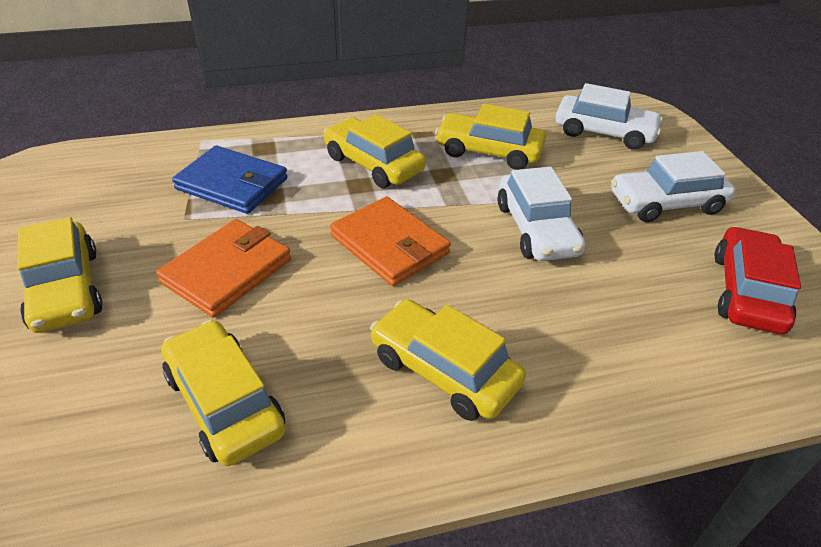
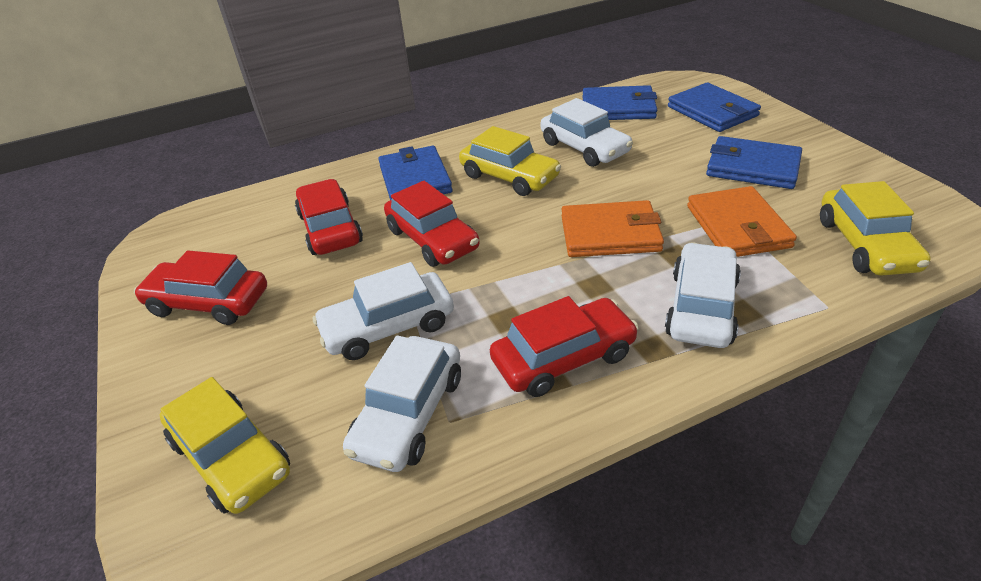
blue wallet: [172,146,288,214] = 1 -> [378,146,453,200] [583,85,657,120] [668,83,761,132] [706,136,802,189] = 4
red car: [715,226,801,334] = 1 -> [134,250,267,325] [295,179,363,255] [384,181,480,267] [490,296,639,397] = 4
white car: [497,167,585,261] [556,83,663,150] [611,151,736,222] = 3 -> [313,262,454,360] [343,335,461,472] [541,98,633,167] [665,242,741,348] = 4
yellow car: [17,217,103,333] [161,320,286,466] [324,114,426,188] [370,299,526,421] [435,104,546,170] = 5 -> [160,377,290,514] [459,126,561,196] [820,181,931,276] = 3

